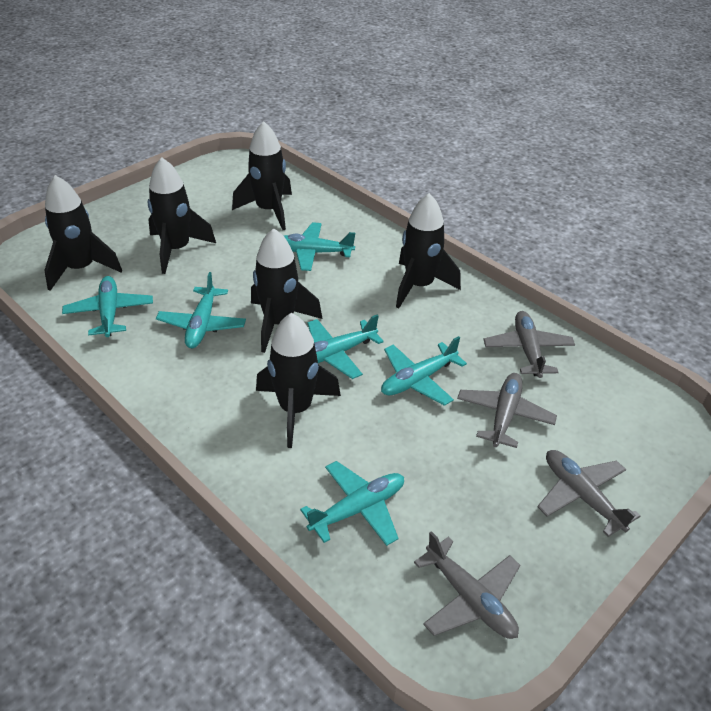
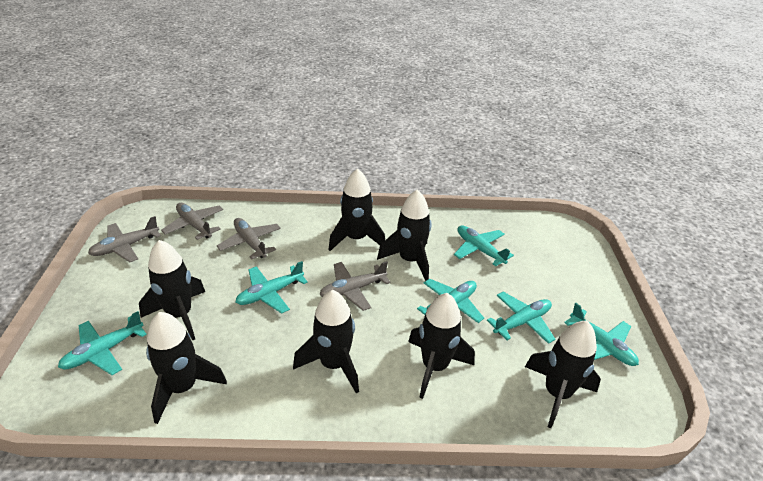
black rocket: [44,175,122,291] [148,157,216,274] [232,121,292,230] [251,228,323,353] [256,313,341,448] [396,193,461,308] = 6 -> [139,240,205,341] [146,312,227,424] [293,290,359,393] [328,168,385,251] [377,189,431,281] [408,293,475,399] [525,321,601,428] = 7

